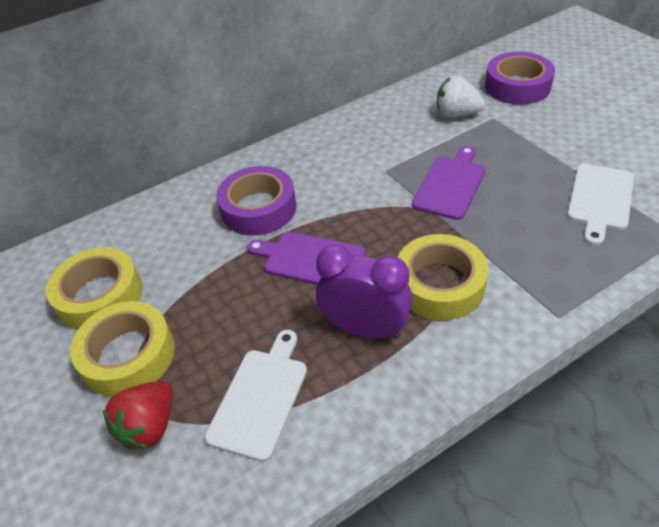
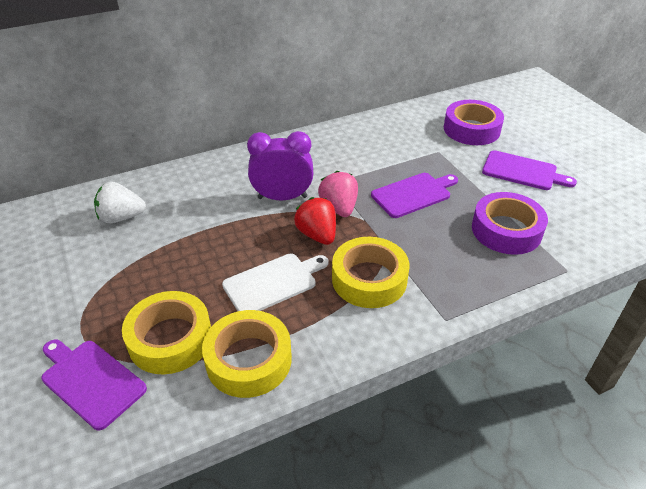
pink strawberry: none = 0 -> [318,171,358,217] = 1
purple cutting board: [247,232,366,285] [412,146,485,220] = 2 -> [41,339,147,431] [371,173,458,218] [482,150,577,190] = 3
white cutting board: [205,330,307,462] [567,164,634,246] = 2 -> [222,254,328,311] = 1

